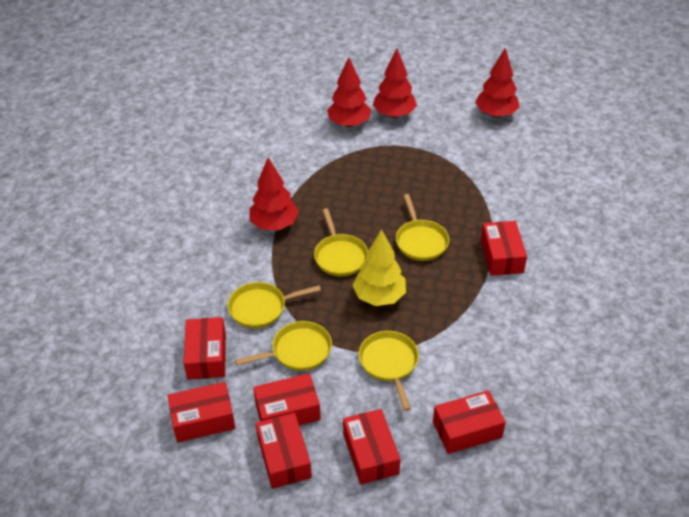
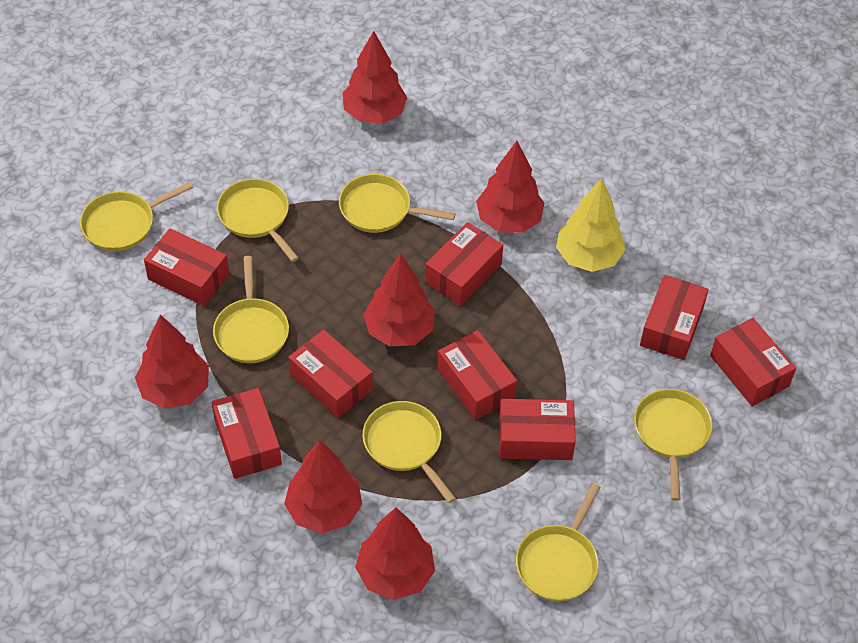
red box: [168,382,235,443] [184,317,226,380] [253,373,321,425] [256,413,312,489] [343,409,400,485] [433,390,506,454] [481,221,527,276] = 7 -> [144,228,229,306] [212,388,282,479] [289,329,373,418] [425,222,503,306] [437,330,517,420] [499,399,576,460] [640,275,709,360] [710,318,796,406] = 8
red tree: [249,157,299,231] [327,57,371,127] [373,48,417,118] [475,48,520,118] = 4 -> [135,315,209,409] [284,440,362,534] [343,31,407,124] [355,507,435,600] [363,253,435,347] [476,141,544,233] = 6
yellow pan: [228,282,321,328] [235,321,332,371] [314,208,368,276] [359,331,419,411] [396,194,449,261] = 5 -> [80,182,193,251] [213,256,289,363] [217,179,299,262] [339,174,455,233] [362,401,456,503] [516,483,600,601] [634,389,712,501] = 7

